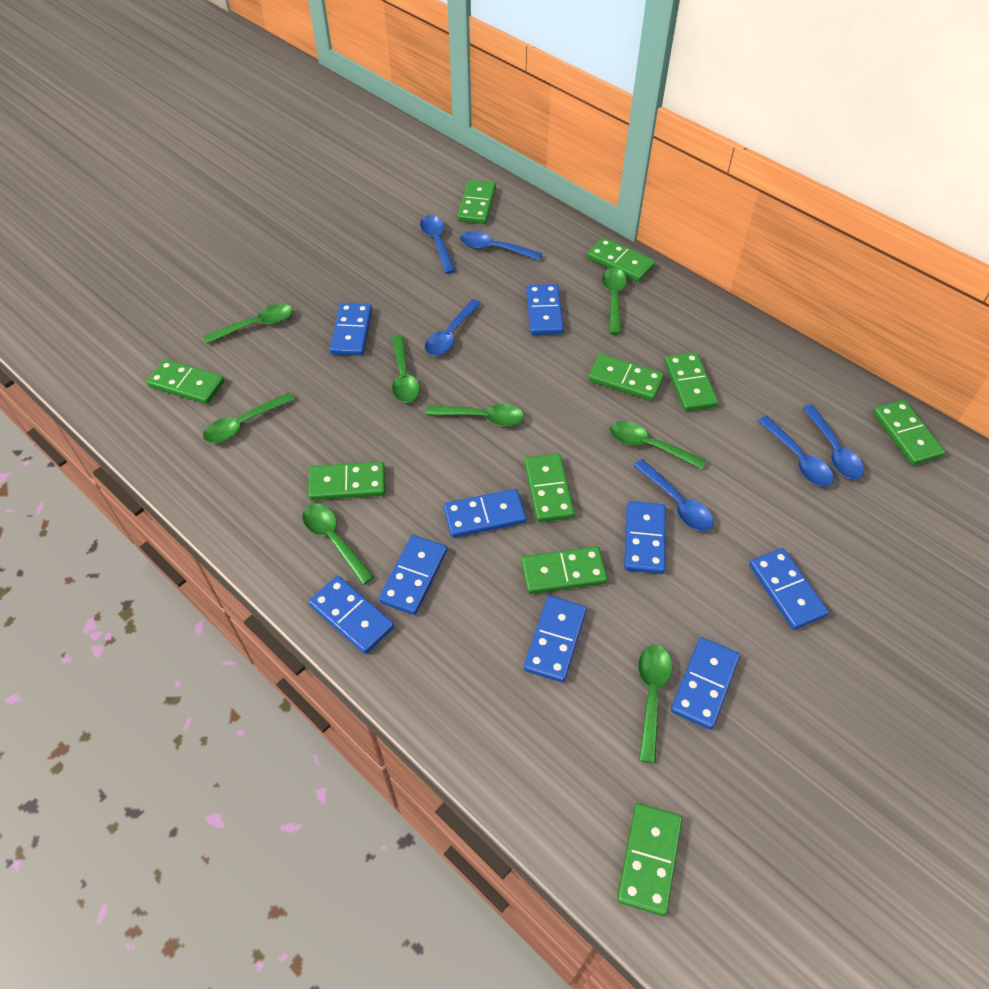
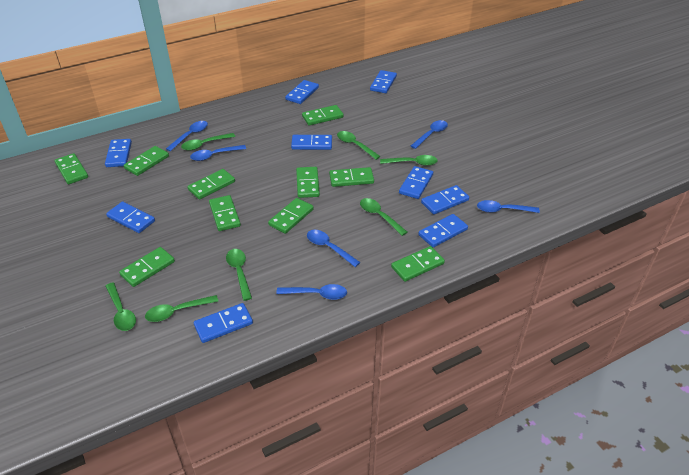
green spoon: [203,392,295,443] [204,304,293,344] [302,504,374,585] [392,335,420,403] [426,404,524,426] [602,268,627,335] [610,421,706,469] [638,645,672,763] = 8 -> [106,282,136,331] [145,295,219,322] [181,133,235,151] [226,249,252,301] [337,131,381,160] [360,198,407,236] [380,155,438,166] = 7

